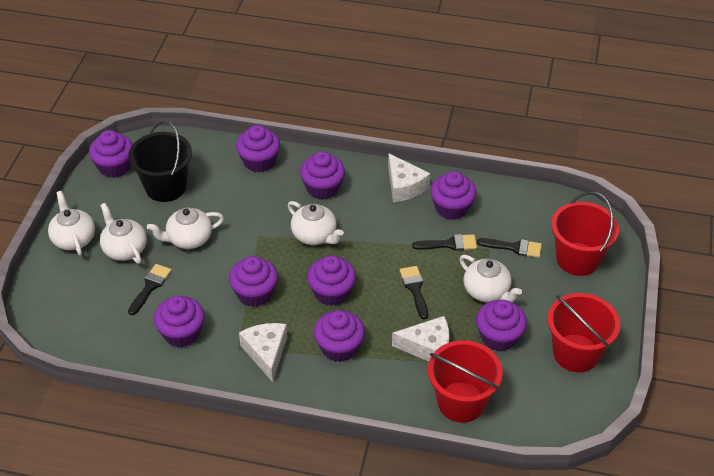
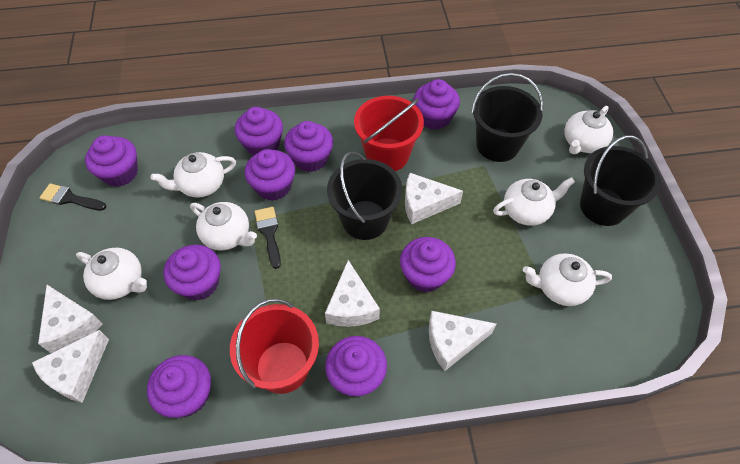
black brush: [128,264,172,315] [400,266,428,319] [412,234,477,251] [477,238,542,258] = 4 -> [40,183,106,211] [255,207,281,269] = 2
black bucket: [128,120,192,202] = 1 -> [327,152,403,240] [471,73,543,162] [580,135,661,226] = 3
red bucket: [428,340,503,423] [547,293,620,372] [551,191,619,276] = 3 -> [230,298,319,394] [354,96,424,171] = 2
white cheese: [239,323,287,382] [388,153,430,202] [392,316,449,361] = 3 -> [32,330,109,403] [38,285,103,353] [325,260,380,327] [405,173,463,224] [429,311,496,371] = 5
white teapot: [48,191,95,256] [100,203,147,264] [147,207,224,249] [288,201,344,245] [459,255,522,302] = 5 -> [76,248,147,300] [151,152,236,198] [190,202,257,250] [493,177,575,226] [523,253,612,306] [564,106,613,154] = 6

